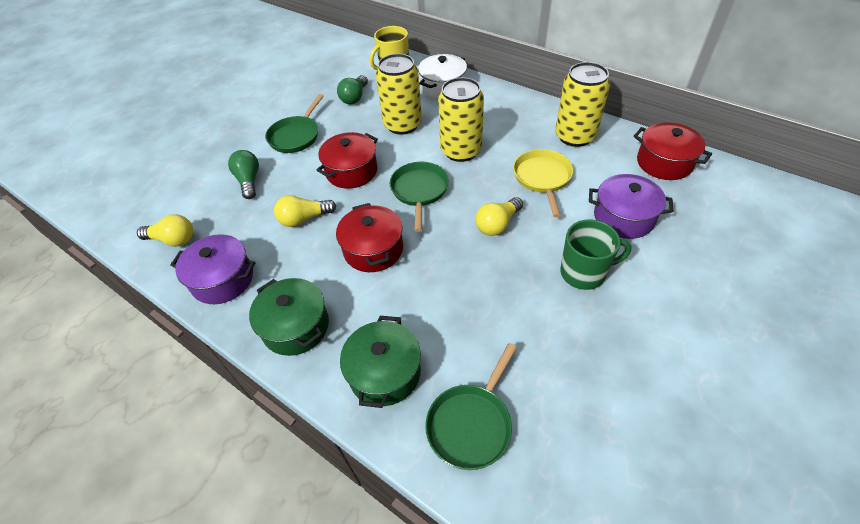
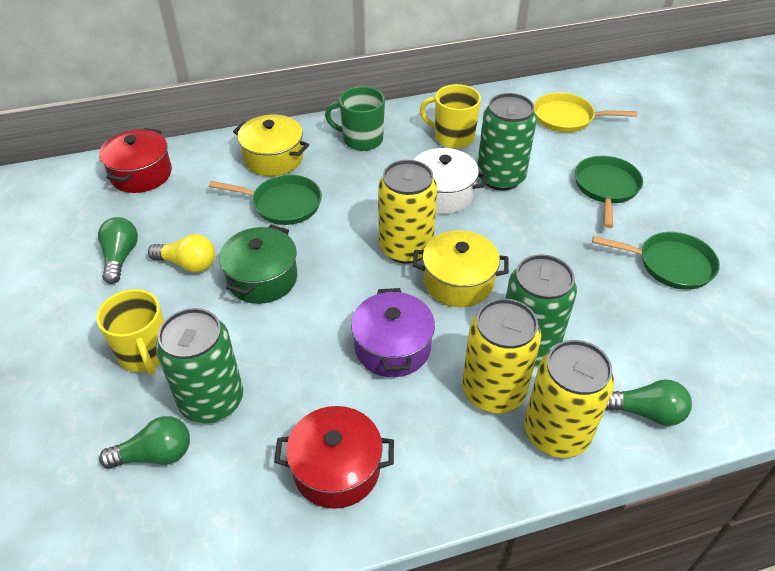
green can: none = 0 -> [156,308,243,424] [477,93,537,191] [505,254,577,366] = 3
green light bulb: [228,150,259,199] [337,75,368,104] = 2 -> [98,217,138,284] [99,416,190,469] [605,379,692,426] = 3
green pot: [249,278,329,356] [340,316,421,408] = 2 -> [219,225,297,304] = 1
purple pot: [170,234,255,304] [589,174,674,239] = 2 -> [351,288,435,377] = 1
red pot: [317,132,378,189] [336,203,403,272] [634,122,712,180] = 3 -> [99,128,172,193] [274,406,394,509] = 2
yellow light bulb: [137,214,193,247] [274,195,336,227] [475,197,523,236] = 3 -> [148,234,215,272] = 1
yellow mug: [370,26,409,70] = 1 -> [96,289,164,375] [420,84,481,149] = 2
yellow pot: none = 0 -> [233,115,309,176] [413,230,509,307] = 2

